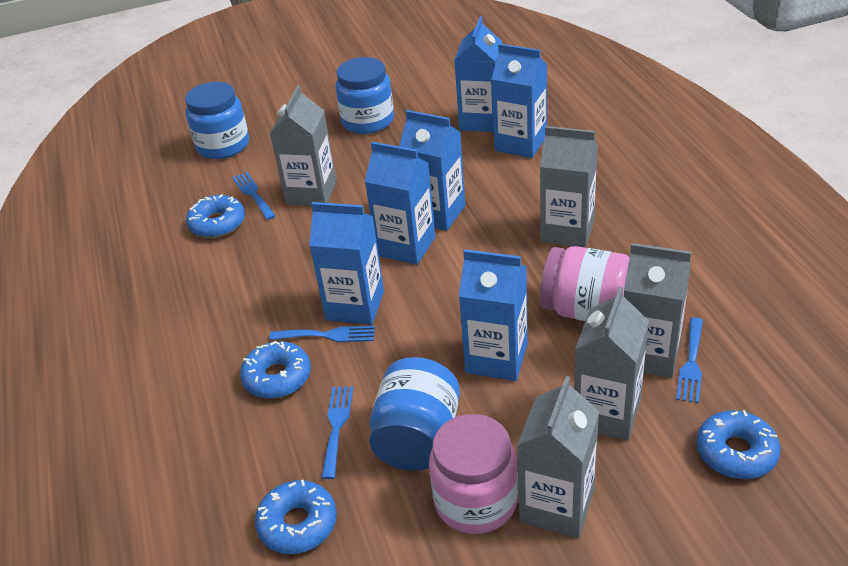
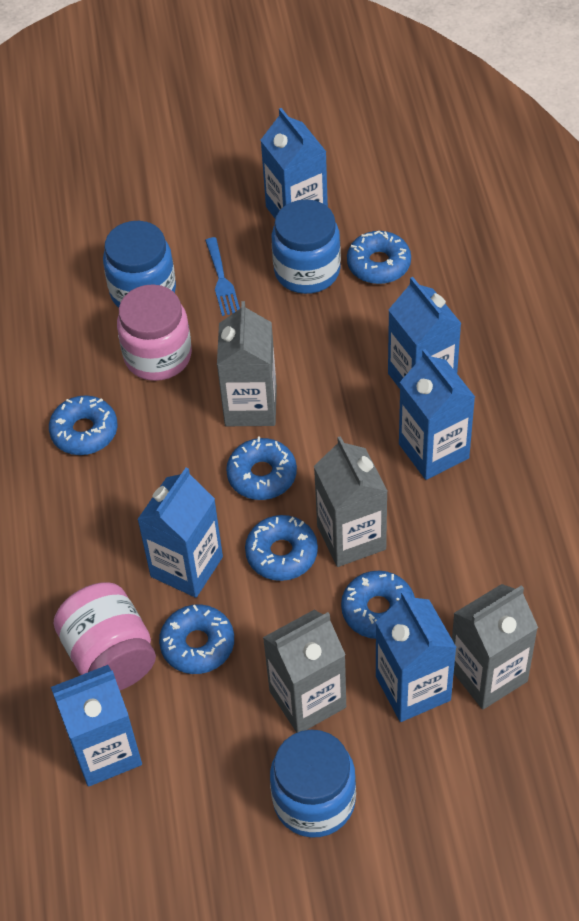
blue donut: [186,194,245,238] [240,341,311,399] [255,480,337,554] [697,410,780,479] = 4 -> [49,395,117,455] [159,604,234,674] [226,437,297,500] [245,515,318,581] [341,571,415,639] [347,230,411,284] = 6
blue fork: [232,172,276,220] [269,326,375,342] [321,387,353,479] [676,317,703,403] = 4 -> [205,237,240,316] = 1
grey carton: [269,85,337,206] [517,376,599,538] [540,126,598,248] [574,287,649,441] [624,243,691,378] = 5 -> [217,301,277,426] [263,610,346,733] [314,436,387,567] [452,584,538,710] = 4

